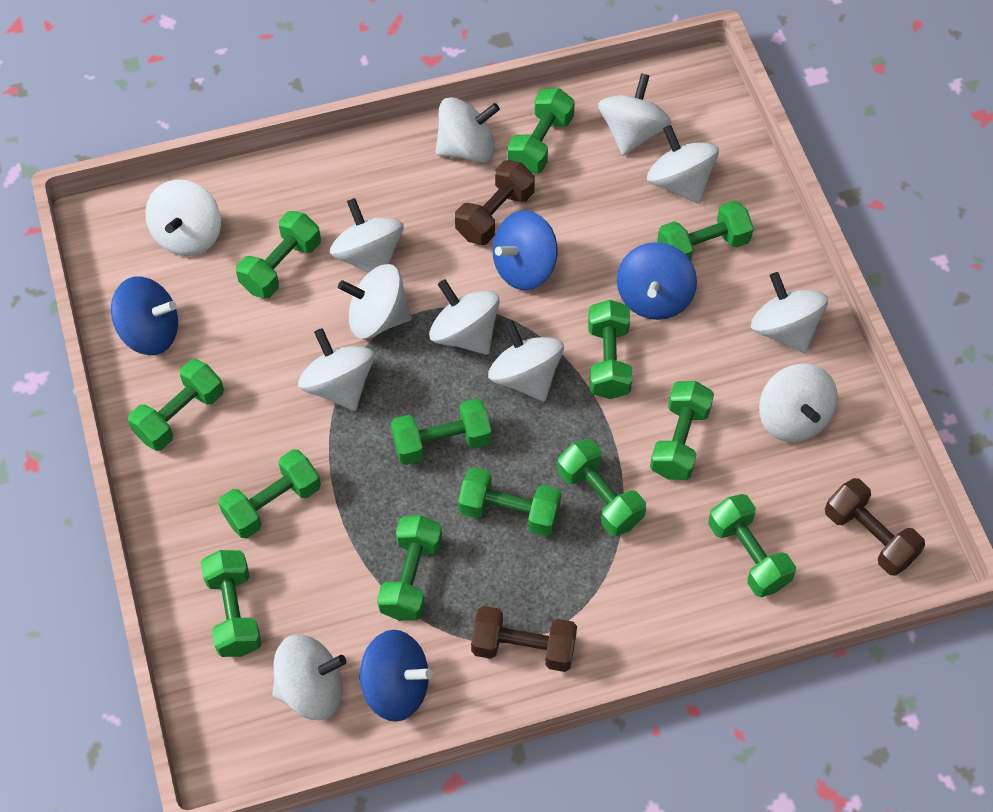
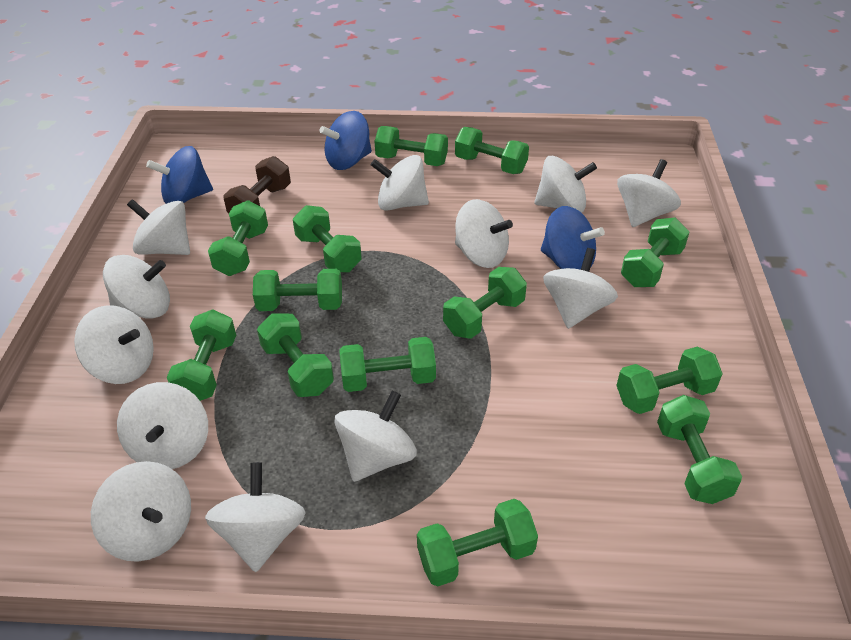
blue spinning top: [111,276,178,355] [359,630,433,722] [492,210,558,290] [617,242,697,320] = 4 -> [146,146,213,204] [319,111,372,170] [541,206,605,270] = 3
brown dumbbell: [455,160,535,245] [471,606,577,672] [825,478,925,576] = 3 -> [223,156,291,213] = 1

